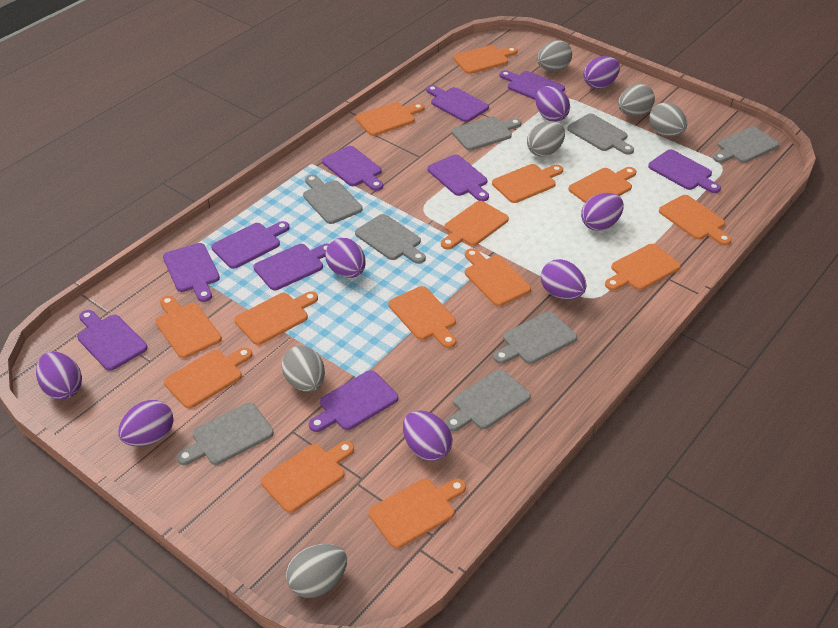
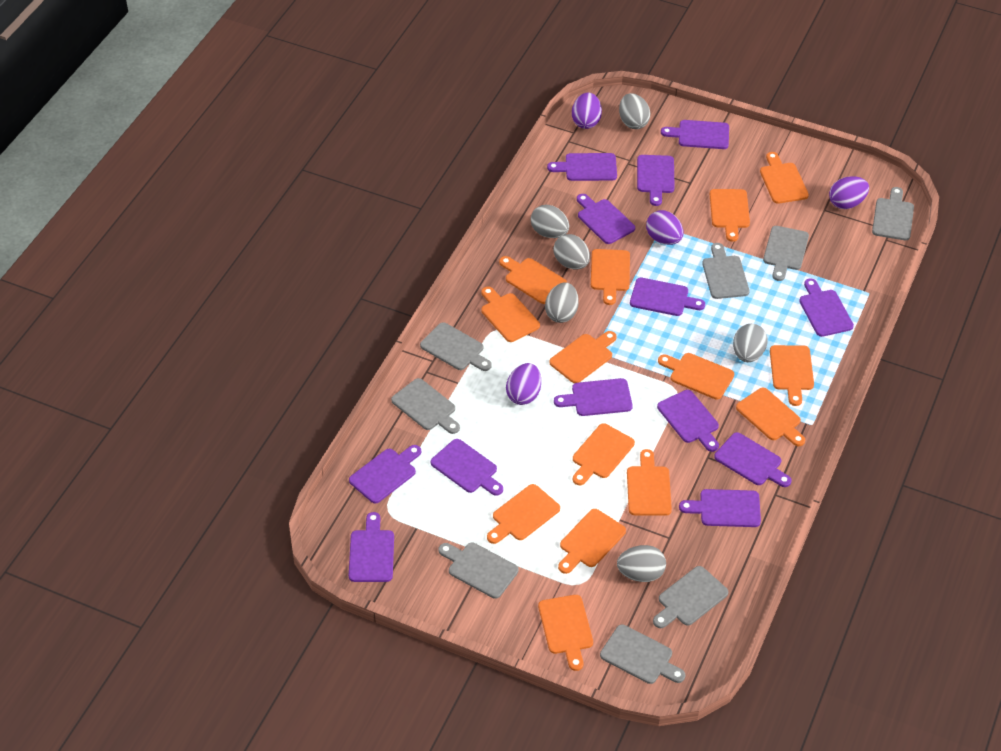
purple cutting board: [77,310,148,371] [163,243,220,302] [211,221,289,269] [253,243,329,290] [309,370,398,432] [322,146,383,191] [426,85,489,122] [428,154,489,201] [500,70,565,100] [648,149,721,193] = 10 -> [349,445,421,503] [349,512,394,582] [431,439,503,496] [547,153,617,181] [554,378,633,416] [577,194,635,244] [630,278,705,316] [637,155,675,206] [657,390,719,452] [661,120,729,149] [679,489,761,527] [714,432,791,487] [799,278,854,337] = 13
purple egg: [36,352,82,399] [118,400,174,446] [325,238,366,278] [403,411,453,461] [535,86,570,122] [541,259,586,299] [581,193,624,231] [583,56,620,89] = 8 -> [506,363,541,405] [572,93,602,129] [646,210,683,245] [829,176,869,209] = 4

